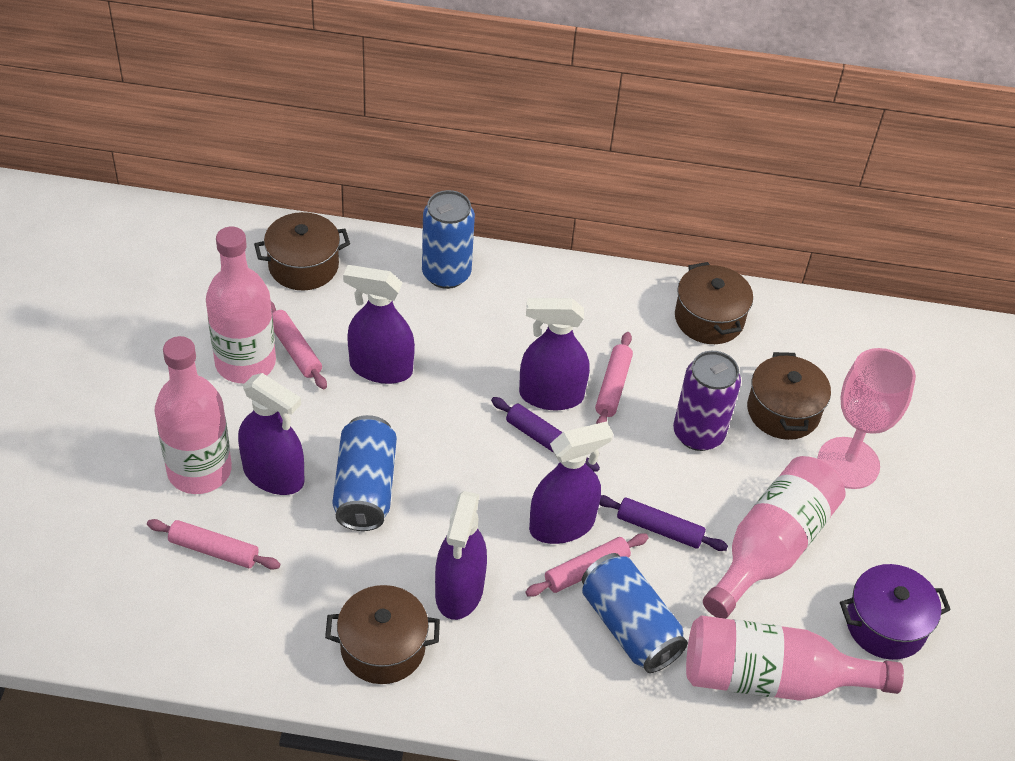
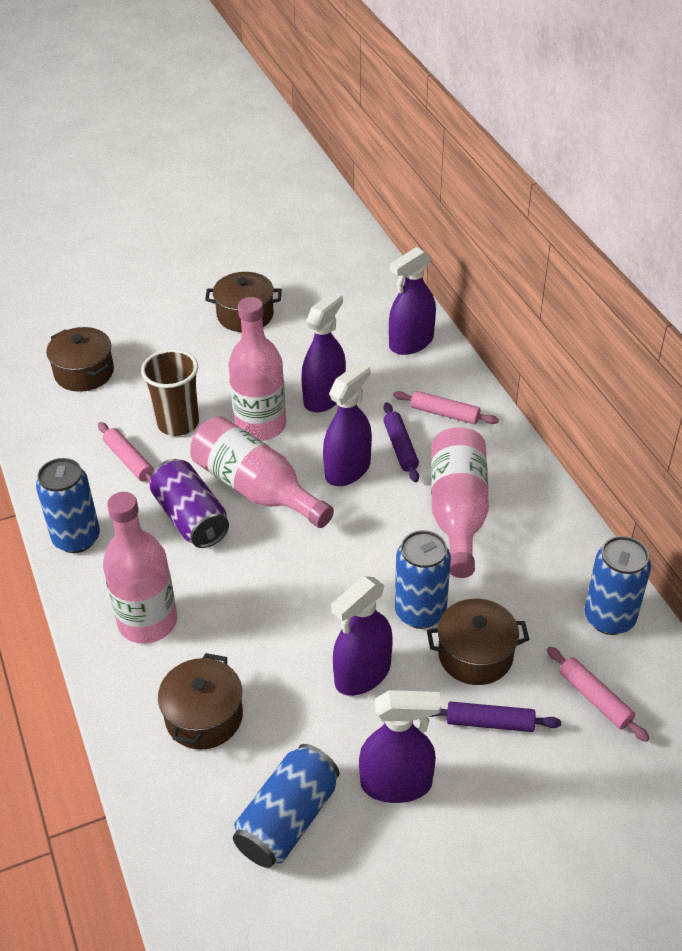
blue can: [333,415,397,531] [422,190,475,289] [582,553,688,673] = 3 -> [36,458,100,553] [233,744,339,868] [395,530,451,629] [584,536,651,635] = 4
brown cup: none = 0 -> [141,349,199,436] = 1
pink goblet: [817,348,916,489] = 1 -> none = 0
pink rolling pin: [147,519,280,570] [271,301,327,389] [525,533,649,597] [595,332,633,424] = 4 -> [98,422,154,484] [393,391,499,424] [547,647,650,742] = 3
purple pot: [840,564,951,660] = 1 -> none = 0

